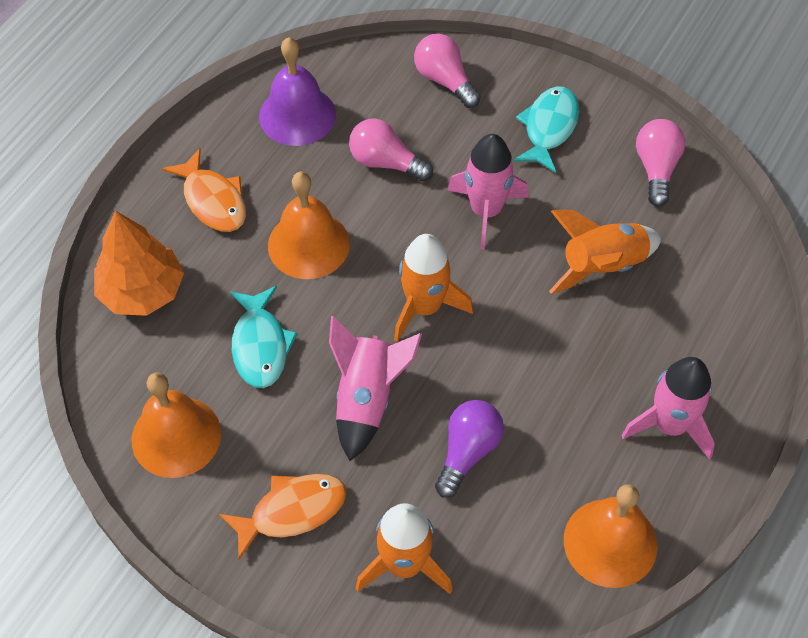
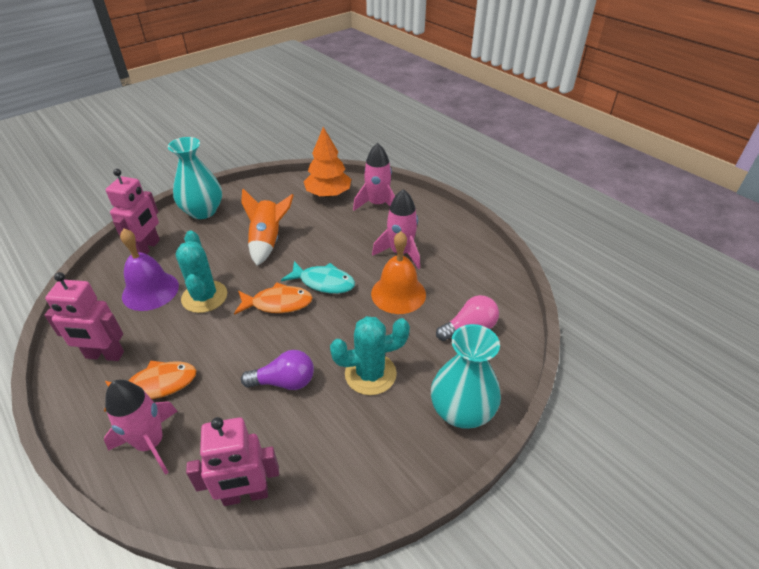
orange bell: [132,372,221,478] [268,172,350,279] [564,484,658,588] = 3 -> [371,231,426,314] = 1
orange rocket: [356,503,453,594] [394,234,473,342] [549,210,661,294] = 3 -> [241,189,294,266] = 1
pink light bulb: [349,118,433,182] [414,33,481,108] [636,119,685,207] = 3 -> [436,295,499,341] = 1
pink robot: none = 0 -> [44,272,124,361] [106,169,160,254] [186,417,279,506] = 3
turquoise cactus: none = 0 -> [176,231,227,313] [330,316,410,395] = 2
turquoise fish: [230,286,298,388] [513,86,579,173] = 2 -> [281,261,355,294] = 1
turquoise vase: none = 0 -> [168,137,222,219] [431,324,501,429] = 2

